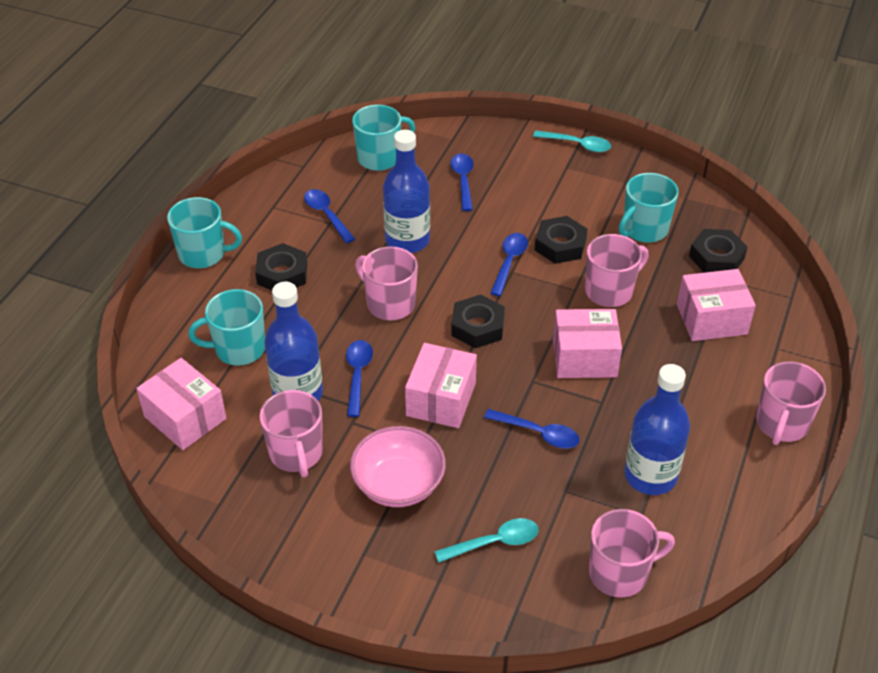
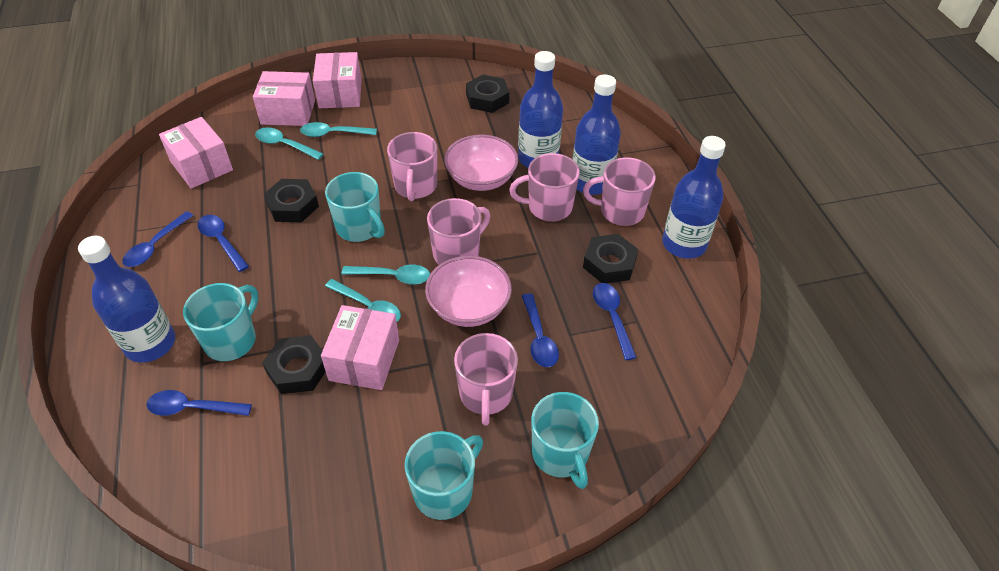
blue bottle: [264,282,323,401] [383,130,430,253] [624,364,690,495] = 3 -> [78,236,175,363] [518,51,563,167] [573,74,621,195] [662,136,726,259] = 4
pink bowl: [350,426,446,507] = 1 -> [425,256,512,327] [444,134,518,191] = 2
turquoise spoon: [434,518,539,563] [533,131,611,152] = 2 -> [255,127,323,160] [300,122,377,137] [325,279,401,322] [341,265,430,284] = 4

